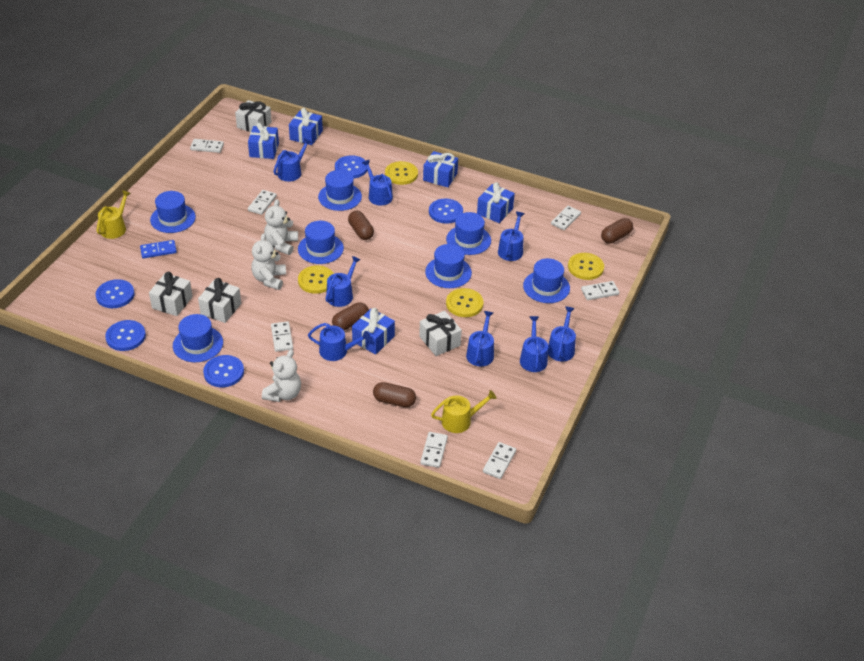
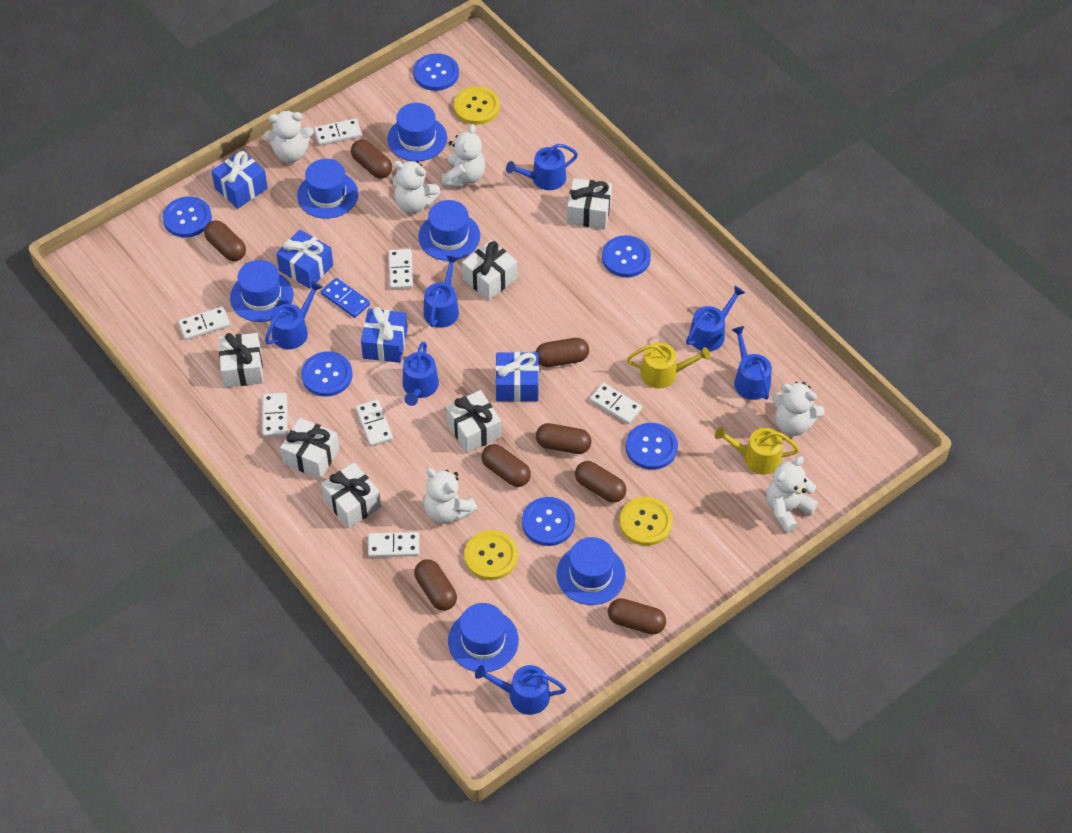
blue button: [95,279,135,308] [105,320,146,351] [203,355,244,387] [335,155,367,178] [429,199,463,223] = 5 -> [163,197,212,237] [301,351,353,397] [413,53,459,91] [522,497,575,546] [602,235,651,277] [626,423,678,470] = 6
blue gift: [248,123,279,159] [289,108,323,145] [352,308,395,354] [423,151,458,187] [477,182,515,223] = 5 -> [211,150,268,209] [276,230,333,289] [361,307,407,363] [495,352,539,402] = 4
blue hat: [150,191,196,233] [173,314,223,362] [298,221,344,264] [318,170,362,211] [425,244,472,288] [446,212,491,255] [523,258,570,303] = 7 -> [230,260,294,322] [297,159,358,219] [387,103,447,161] [418,200,480,261] [448,603,519,672] [557,537,626,605] = 6
blue watering can: [273,138,311,181] [308,323,371,361] [325,256,361,307] [362,160,393,205] [466,311,494,367] [498,212,524,261] [520,316,548,372] [548,306,576,362] = 8 -> [265,281,323,349] [403,342,439,406] [423,255,459,328] [475,665,566,715] [506,144,578,190] [686,286,745,351] [732,326,772,400] = 7
brown capsule: [332,302,369,330] [348,210,374,240] [373,382,416,408] [601,218,633,244] = 4 -> [204,220,246,261] [351,139,392,179] [414,559,457,611] [482,444,531,487] [535,338,589,367] [536,423,591,454] [575,461,626,503] [608,598,666,634] = 8
white gift: [149,272,193,316] [198,278,241,323] [235,100,272,132] [419,311,462,356] = 4 -> [219,333,263,387] [280,418,339,479] [321,462,381,528] [446,390,501,453] [462,240,517,301] [567,178,612,229] = 6
white teddy bear: [251,233,286,290] [262,350,301,402] [264,199,298,255] = 3 -> [264,110,313,163] [393,161,441,213] [424,468,478,524] [442,124,486,187] [767,456,818,533] [772,382,825,436] = 6
yellow button: [298,266,334,294] [385,161,418,185] [446,288,483,317] [568,253,604,280] = 4 -> [454,86,500,125] [464,530,518,580] [619,497,673,546] = 3

